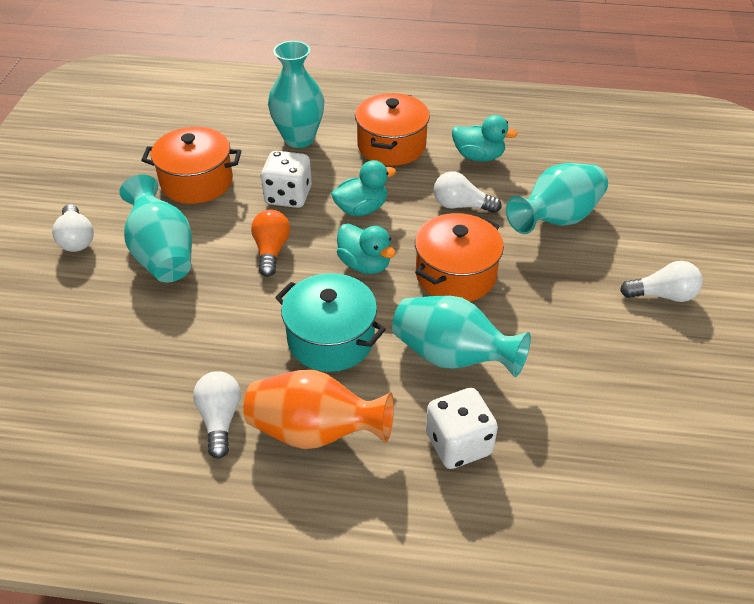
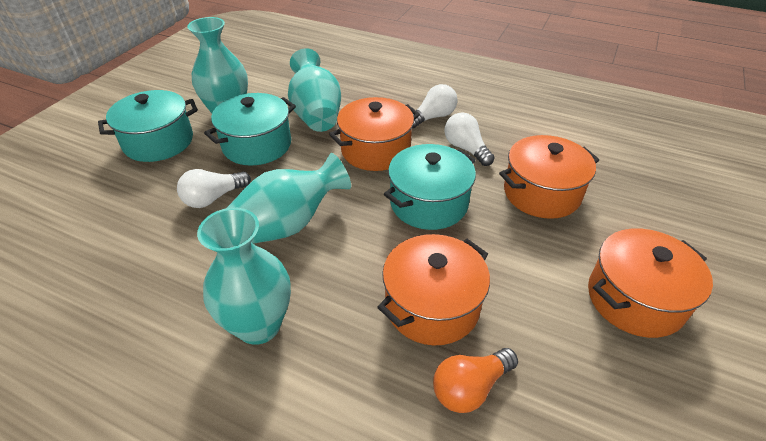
orange pot: [141,127,241,204] [355,93,430,166] [415,213,504,302] = 3 -> [329,97,420,171] [377,234,490,345] [499,135,599,219] [588,228,713,338] = 4
orange vase: [243,370,394,449] = 1 -> none = 0
turquoise duck: [331,160,396,216] [337,224,396,274] [452,115,518,161] = 3 -> none = 0
turquoise pot: [275,273,386,372] = 1 -> [98,90,198,162] [204,93,296,166] [384,144,476,230] = 3
white dice: [261,151,312,208] [426,388,498,469] = 2 -> none = 0
white light bulb: [52,204,94,252] [193,371,241,459] [434,171,502,213] [620,261,703,302] = 4 -> [177,169,251,208] [412,84,457,128] [445,113,495,166] = 3

